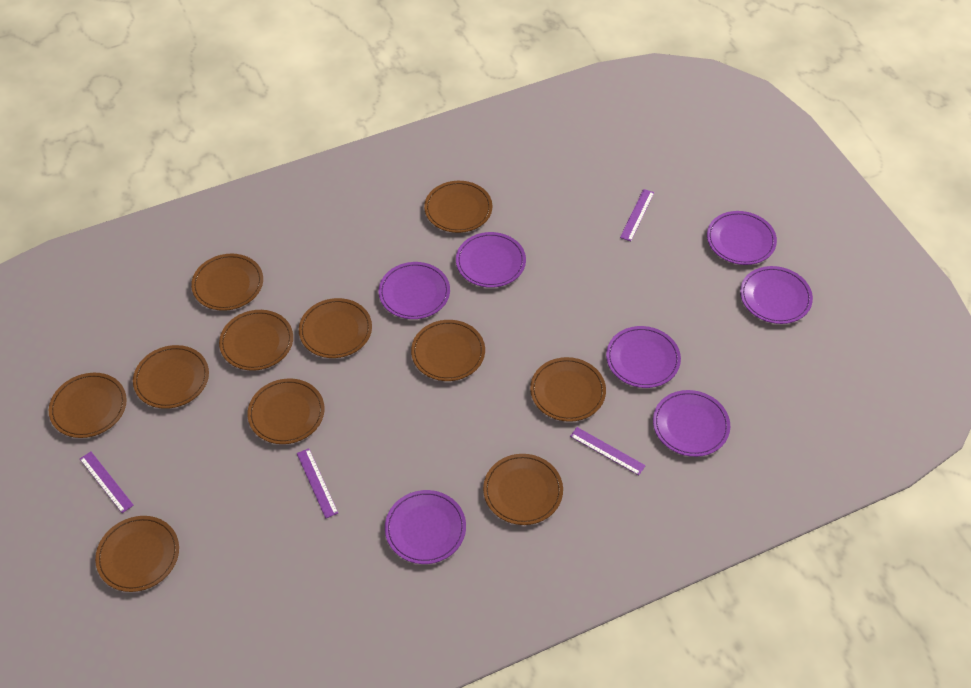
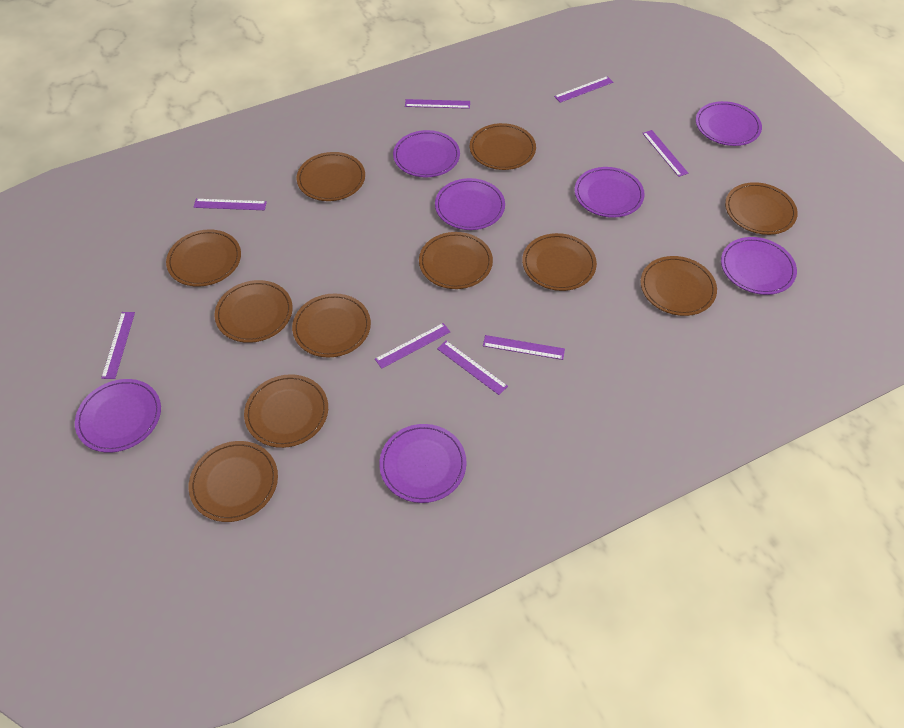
purple ruler: [80,451,134,513] [297,448,338,519] [570,427,646,475] [620,189,654,241] = 4 -> [101,312,135,379] [193,199,267,210] [375,323,450,369] [405,99,470,109] [437,341,508,395] [483,335,565,360] [554,76,613,103] [642,130,688,177] = 8

